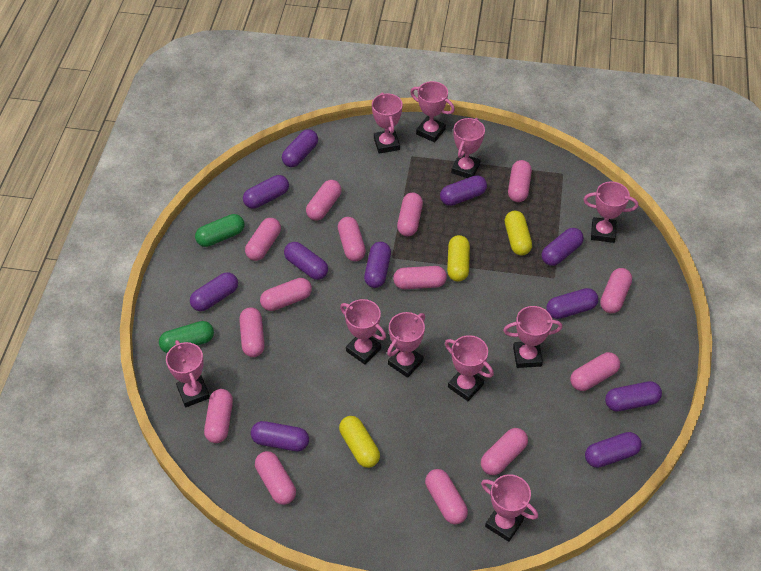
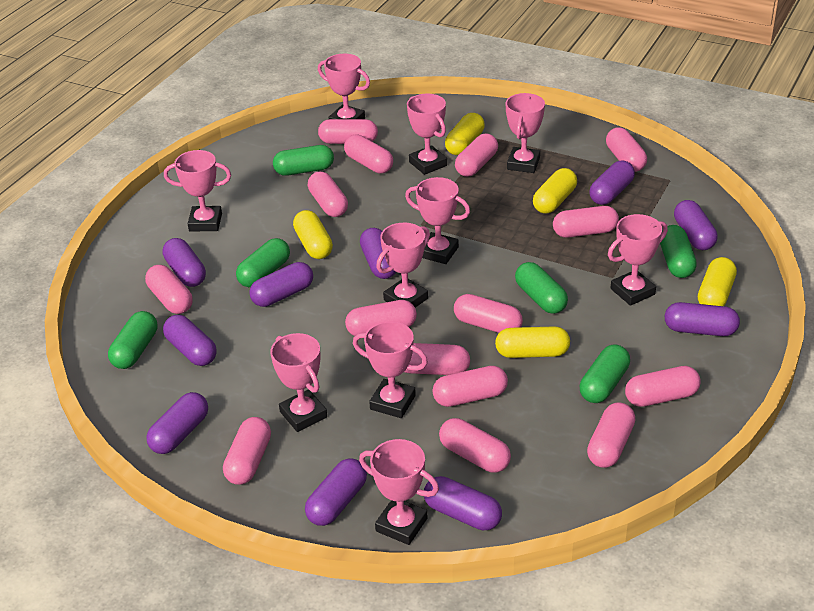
green capsule: [159,321,214,353] [195,214,244,247] = 2 -> [108,311,157,369] [236,238,290,287] [273,145,334,176] [515,262,568,314] [580,344,630,403] [660,225,697,278] = 6
pink capsule: [204,389,233,443] [239,307,265,357] [245,218,281,261] [255,451,296,505] [260,278,312,311] [306,180,342,221] [338,217,366,261] [393,266,447,289] [397,193,423,236] [425,469,468,524] [481,428,528,475] [508,160,532,202] [570,352,620,391] [600,268,632,313] = 14 -> [145,265,193,314] [223,417,271,485] [308,172,348,217] [318,119,378,144] [344,134,393,174] [345,300,417,336] [404,343,470,375] [432,366,508,407] [439,418,511,473] [454,294,523,333] [455,133,498,177] [553,206,619,238] [587,402,635,468] [606,127,647,172] [625,366,701,407] = 15
purple capsule: [190,272,238,311] [243,175,289,209] [251,421,309,451] [282,129,318,167] [284,242,328,280] [364,242,391,288] [440,175,487,206] [542,228,584,266] [546,288,598,319] [585,432,642,468] [605,381,662,412] = 11 -> [146,392,208,454] [162,238,206,287] [163,315,217,366] [249,262,313,307] [305,458,367,526] [360,228,396,279] [424,476,502,530] [589,161,635,205] [665,302,740,336] [674,200,718,250] = 10
yellow capsule: [339,416,380,468] [447,235,470,282] [505,211,532,256] = 3 -> [293,210,333,259] [445,113,485,155] [495,326,570,358] [533,168,577,214] [698,257,737,306] = 5

